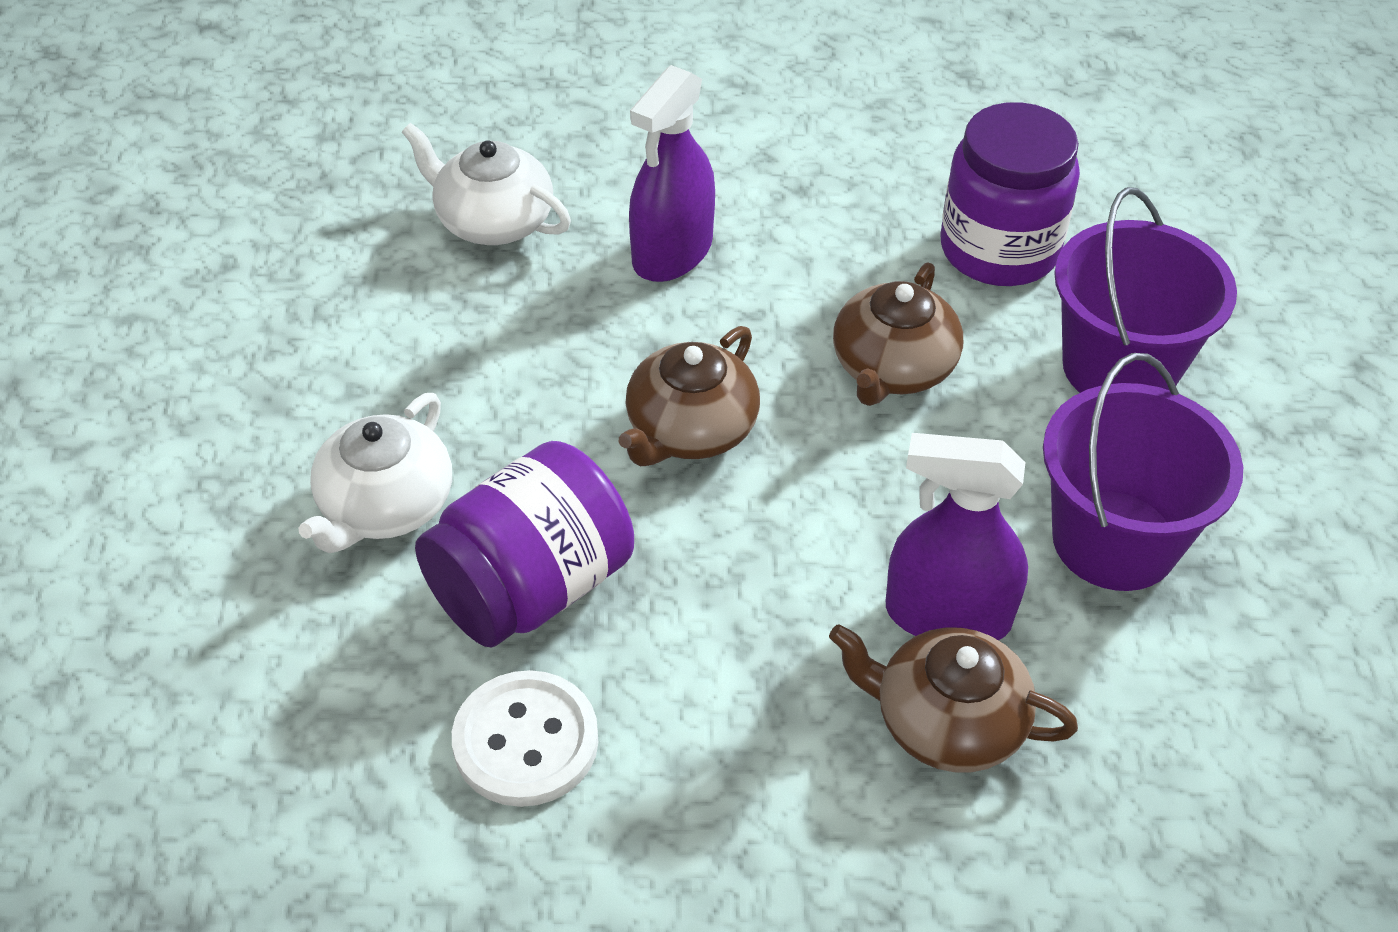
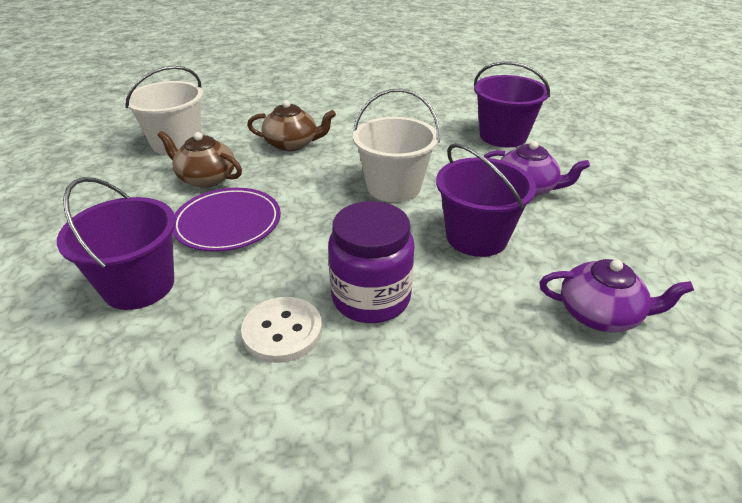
brown teapot: [619,326,760,466] [829,624,1078,772] [833,262,963,406] = 3 -> [158,131,242,188] [247,100,336,151] = 2
purple bucket: [1043,353,1243,591] [1054,187,1237,393] = 2 -> [57,177,176,310] [436,143,536,257] [474,61,550,147] = 3
purple jar: [415,441,634,647] [940,102,1080,286] = 2 -> [328,201,414,323] = 1
purple plate: none = 0 -> [172,188,281,252] = 1
purple spray bottle: [629,65,715,282] [886,433,1028,640] = 2 -> none = 0
purple teapot: none = 0 -> [484,141,590,197] [539,259,694,333] = 2
white bucket: none = 0 -> [124,66,203,155] [353,88,440,202] = 2
white teapot: [299,393,452,553] [402,123,571,245] = 2 -> none = 0

